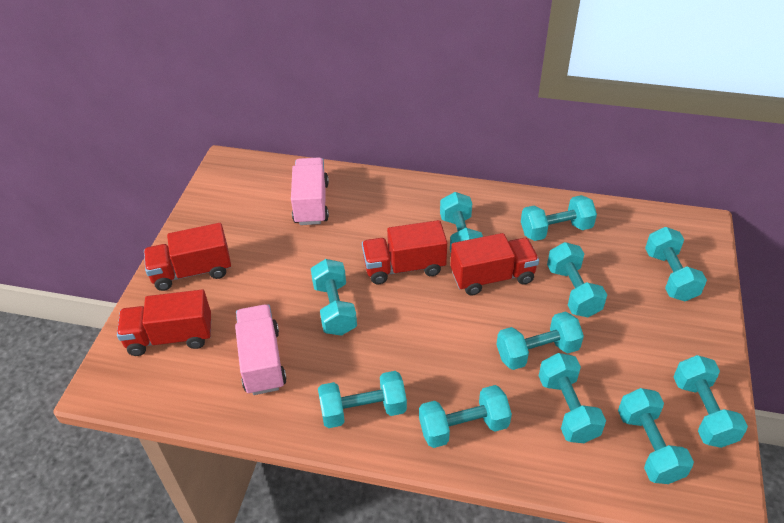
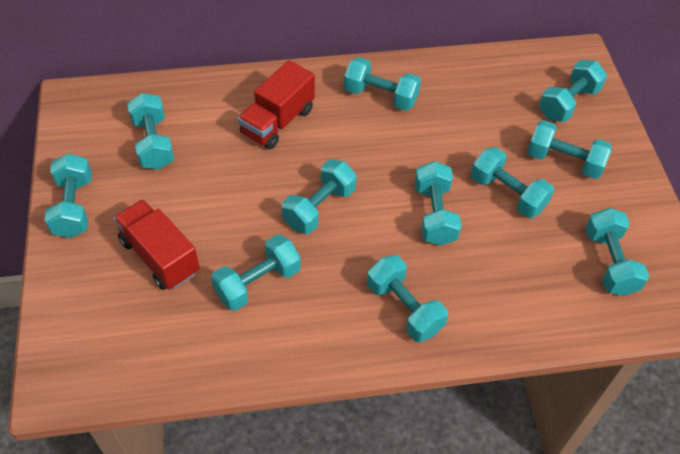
pink truck: [235,304,287,395] [291,157,329,225] = 2 -> none = 0
red truck: [117,290,211,356] [144,223,231,291] [362,220,447,284] [450,233,539,296] = 4 -> [113,199,200,290] [238,60,315,149] = 2

